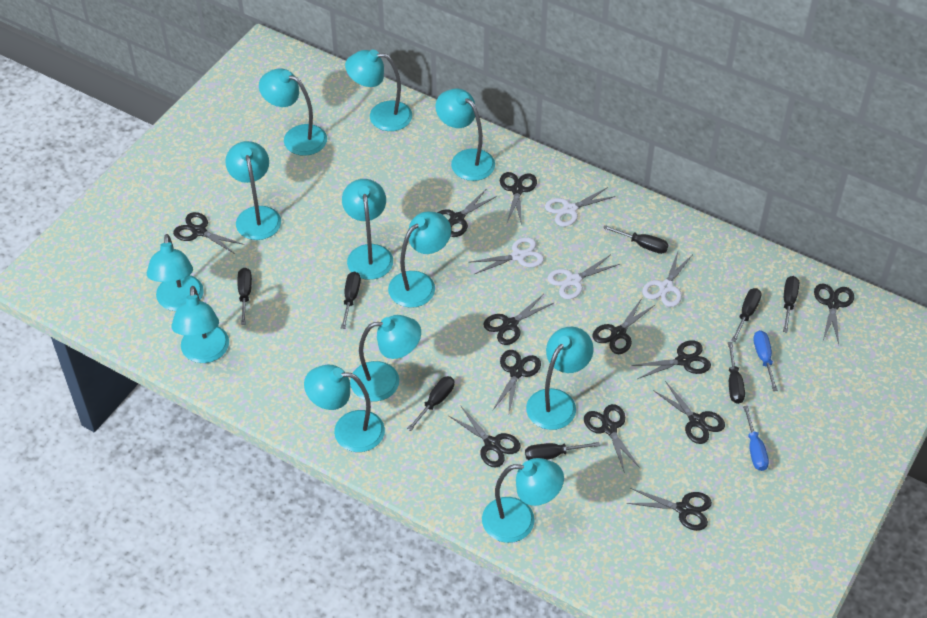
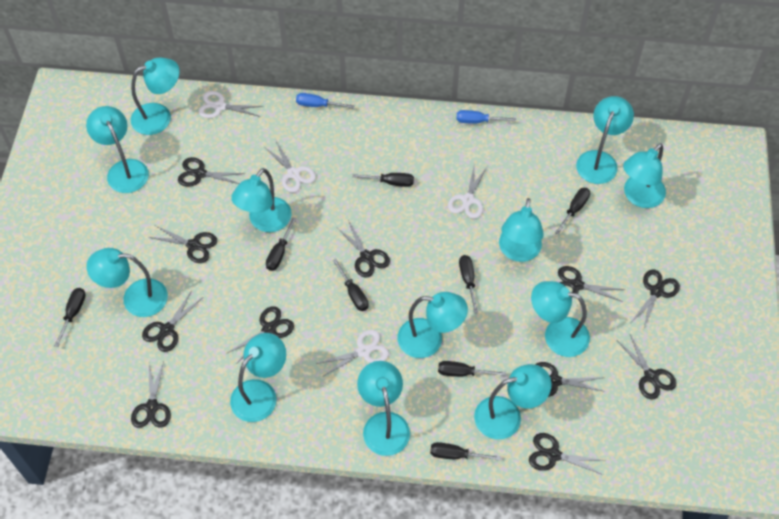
black scissors: [173,212,244,254] [437,189,497,237] [448,405,521,467] [483,294,555,345] [493,350,541,412] [500,172,537,225] [584,404,640,473] [592,298,655,354] [627,488,712,531] [632,340,711,379] [653,381,725,444] [814,283,854,344] = 12 -> [131,361,171,428] [142,290,202,352] [149,226,217,263] [178,157,245,187] [228,306,294,363] [336,220,390,278] [529,433,606,475] [535,362,605,397] [558,266,625,302] [618,334,676,399] [631,269,680,329] = 11

